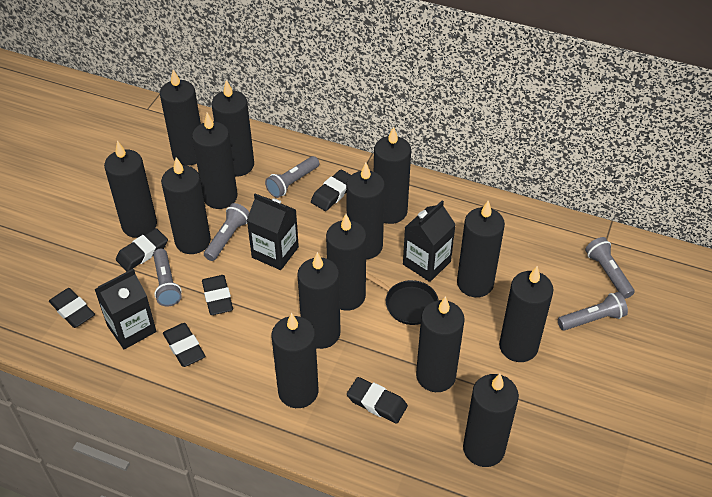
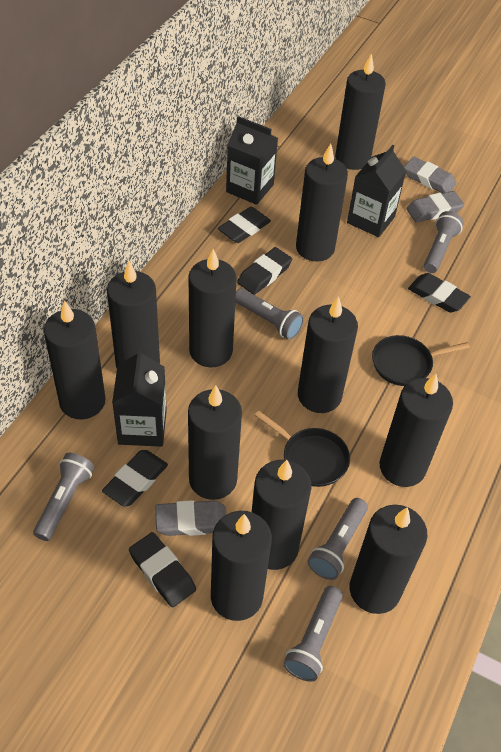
black candle: [104,140,157,238] [160,69,201,166] [161,157,211,254] [192,112,237,209] [212,80,254,177] [272,313,318,408] [297,252,341,349] [326,214,366,311] [346,163,385,259] [374,126,411,224] [416,296,465,392] [457,201,505,297] [463,373,519,467] [499,266,554,362] = 14 -> [44,300,106,419] [107,261,160,368] [188,249,237,367] [188,385,242,500] [211,511,272,621] [252,460,312,570] [296,143,348,262] [298,296,358,413] [335,53,386,170] [350,505,427,614] [379,374,453,487] = 11
black eraser: [49,288,95,328] [116,228,168,271] [163,323,205,367] [202,275,233,315] [311,170,351,211] [347,377,408,424] = 6 -> [102,450,168,507] [129,532,196,607] [218,207,271,243] [237,247,292,295] [408,273,471,313] = 5
black pan: [366,272,438,325] = 1 -> [254,411,350,487] [372,335,470,386] = 2
grey eraser: none = 0 -> [155,500,226,536] [404,157,456,193] [406,191,464,223] = 3

